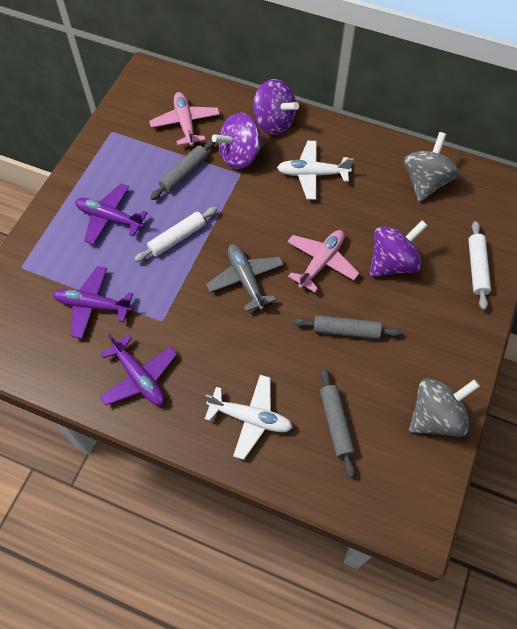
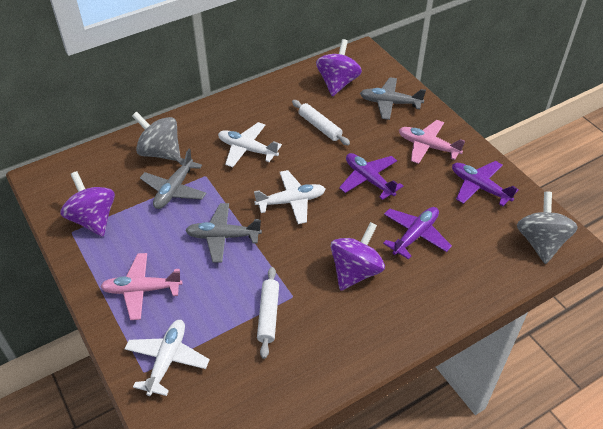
grey plane: [206,244,284,312] = 1 -> [140,149,206,209] [185,203,262,263] [360,77,426,120] = 3
grey rolling pin: [150,140,215,200] [294,315,401,339] [320,368,355,478] = 3 -> none = 0
white plane: [205,375,293,460] [277,141,353,200] = 2 -> [125,320,210,396] [218,122,282,167] [254,170,325,224] = 3

